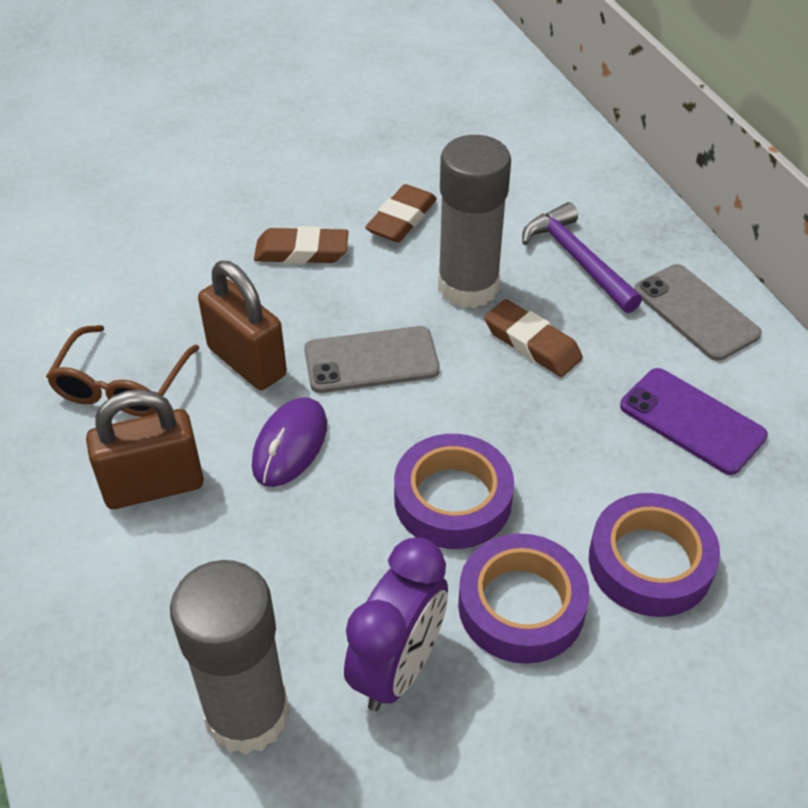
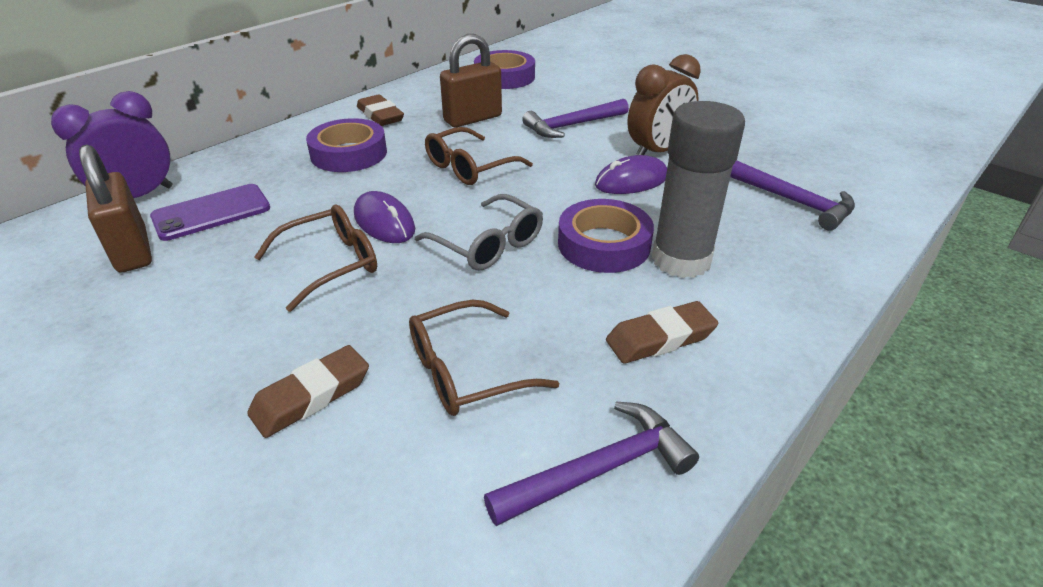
brown clock: none = 0 -> [627,54,701,155] = 1
brown glasses: [46,325,199,417] = 1 -> [255,205,377,312] [409,300,559,416] [425,127,533,185] = 3
grey glasses: none = 0 -> [414,194,543,271] = 1
grey glue stick: [170,560,290,755] [438,135,511,308] = 2 -> [652,101,745,278] = 1
grey phone: [304,326,440,393] [634,264,762,361] = 2 -> none = 0
purple hammer: [522,202,642,313] = 1 -> [484,402,699,526] [522,99,629,138] [730,160,855,231] = 3
purple mouse: [252,397,327,487] = 1 -> [354,191,415,243] [595,155,667,194] = 2

